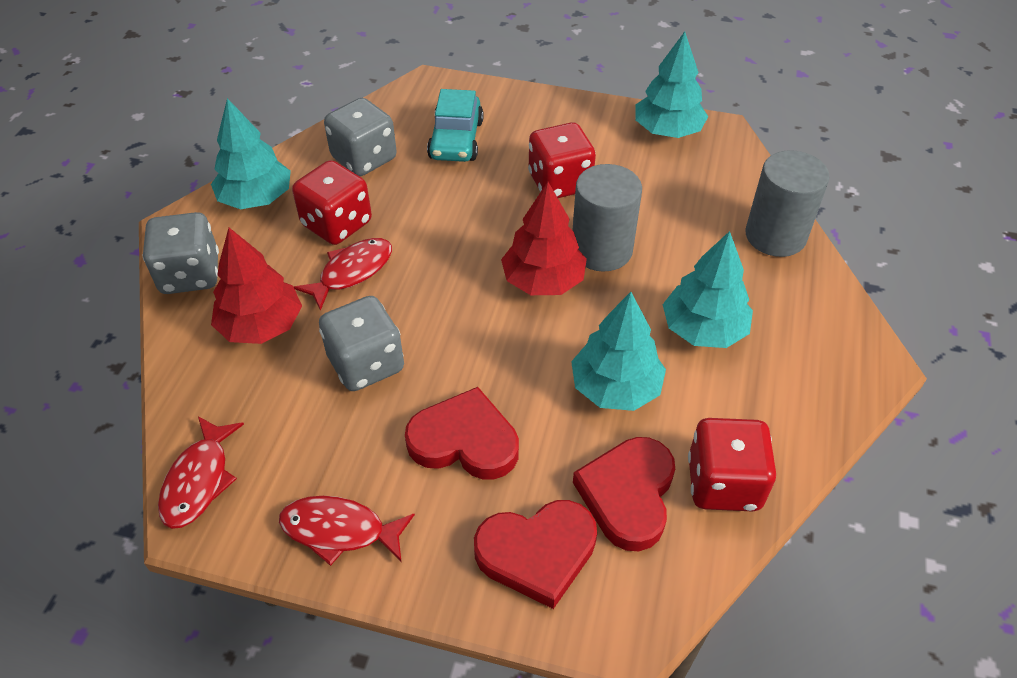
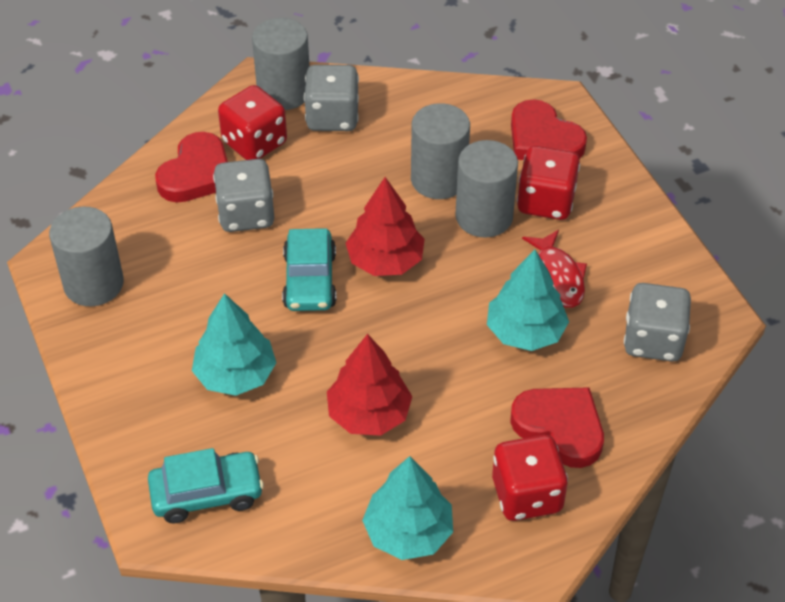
grey cylinder: [573,164,642,272] [745,150,829,257] = 2 -> [49,207,124,306] [252,18,310,110] [411,103,470,199] [455,140,518,238] = 4
red fish: [158,416,244,529] [279,496,415,566] [294,238,392,311] = 3 -> [522,230,587,308] = 1
turquoise car: [427,89,484,162] = 1 -> [148,448,264,524] [282,228,336,311] = 2
turquoise tree: [211,98,291,209] [571,292,666,411] [635,31,708,138] [663,231,753,348] = 4 -> [192,293,276,396] [362,456,453,560] [487,250,569,351] = 3

